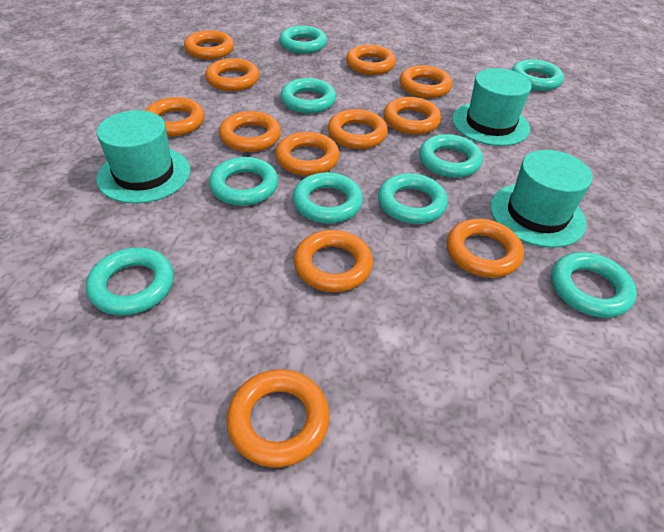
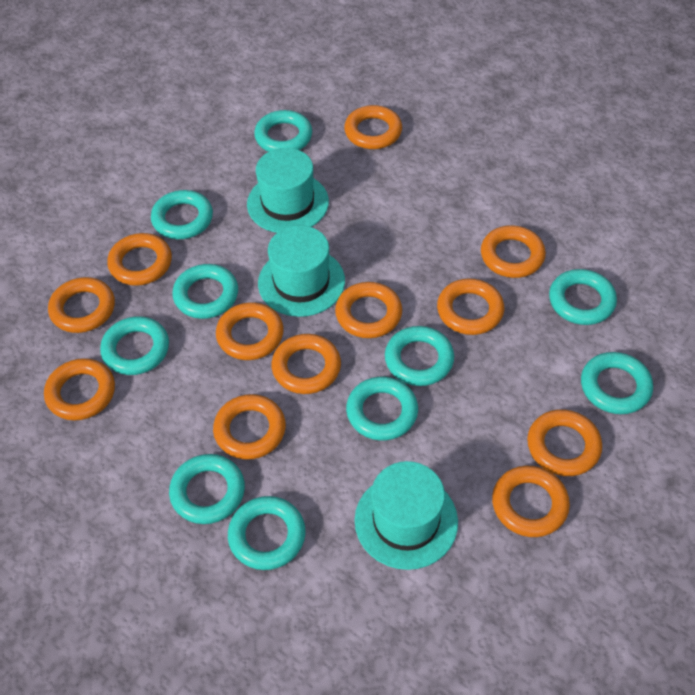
turquoise ring: [86,248,174,316] [209,157,278,206] [279,26,327,54] [280,78,336,114] [293,172,363,223] [378,173,448,224] [419,134,483,178] [512,59,564,91] [551,252,637,318] = 9 -> [100,316,169,375] [151,190,213,239] [169,454,245,524] [172,264,238,319] [228,496,306,570] [254,110,312,152] [346,377,418,441] [385,326,454,386] [549,269,617,325] [581,352,653,414] = 10

